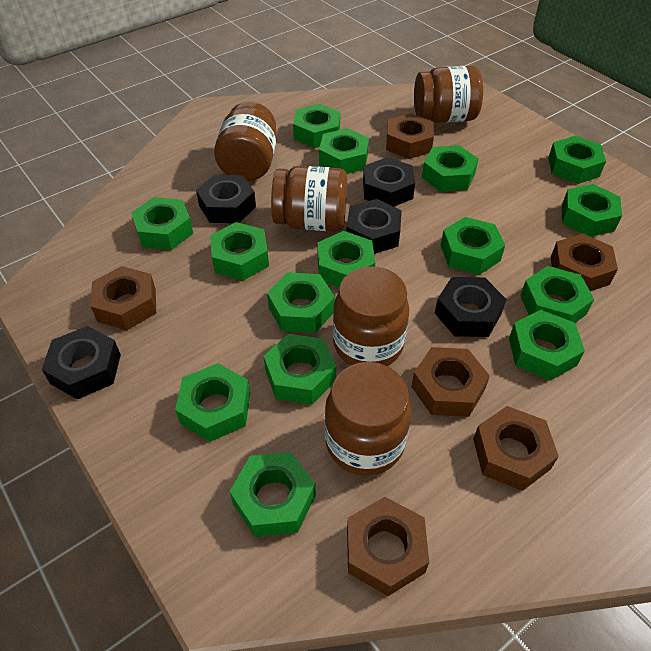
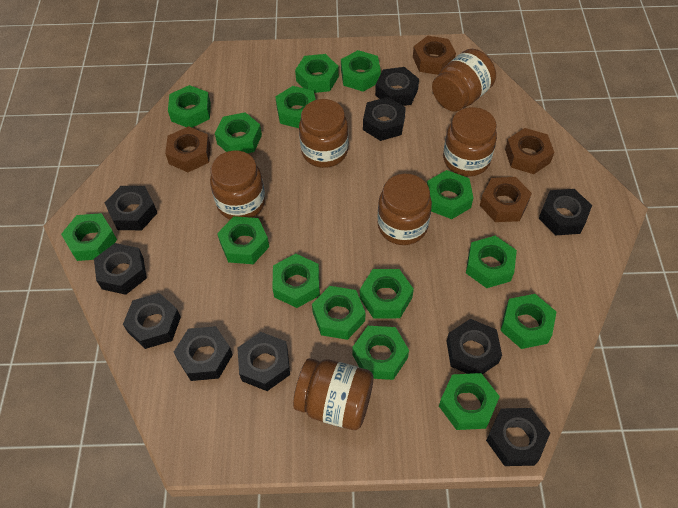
black nut: [42,326,121,399] [196,175,256,223] [347,199,402,254] [363,157,415,207] [435,277,506,337] = 5 -> [94,243,147,295] [105,186,157,230] [123,293,181,349] [174,326,233,381] [238,332,290,391] [363,97,406,141] [375,67,419,106] [447,319,502,374] [486,408,550,466] [538,189,592,235] = 10
brown jar: [214,102,277,181] [271,166,347,231] [325,362,411,476] [333,266,409,366] [414,66,483,123] = 5 -> [210,150,265,220] [293,358,373,430] [299,99,348,168] [377,174,432,245] [432,49,496,112] [443,107,497,177] = 6
brown nut: [91,266,156,330] [347,497,429,596] [386,113,434,159] [411,347,490,417] [473,406,559,491] [551,233,618,291] = 6 -> [165,126,211,172] [413,36,456,75] [480,177,532,222] [505,128,554,174] = 4

